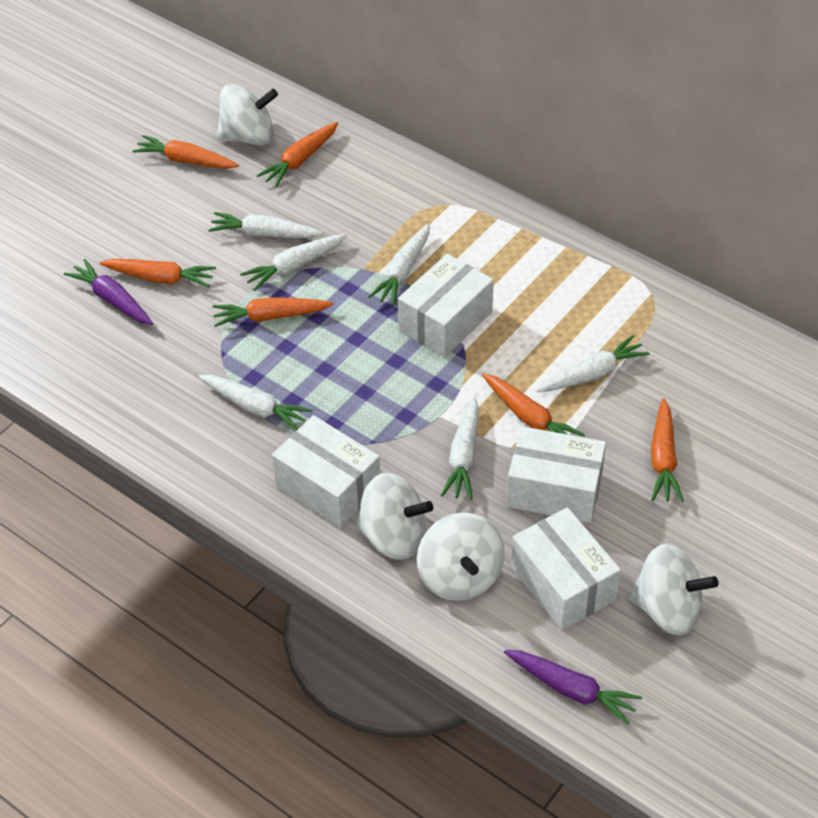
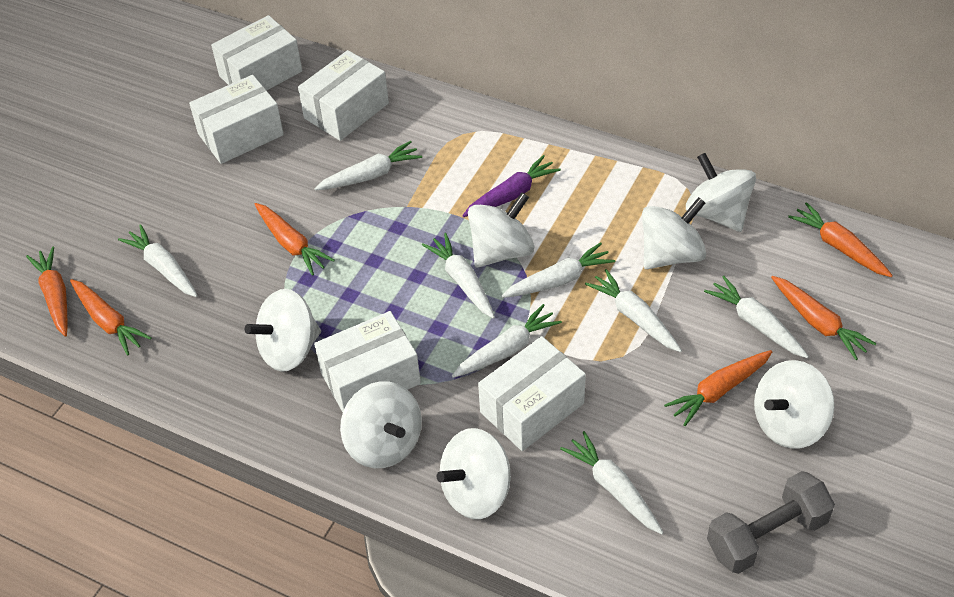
grey dumbbell: none = 0 -> [707,471,835,574] = 1
purple carrot: [64,259,153,325] [504,650,642,725] = 2 -> [462,155,561,217] = 1
white box: [272,415,380,528] [398,254,494,357] [506,426,606,523] [511,507,621,630] = 4 -> [189,75,284,164] [211,15,302,90] [298,50,389,141] [314,311,421,412] [478,336,586,451] = 5
white carrot: [198,375,313,431] [208,212,324,238] [240,234,347,291] [368,224,430,306] [441,397,479,500] [536,335,650,392] = 6 -> [118,224,198,297] [314,141,422,190] [422,233,495,319] [452,304,562,378] [501,242,615,298] [560,431,664,534] [585,269,682,352] [704,276,809,358] = 8
white spinning top: [217,84,278,146] [356,473,433,560] [417,513,505,601] [628,543,718,635] = 4 -> [245,289,321,372] [340,381,422,468] [437,428,511,519] [468,192,534,268] [642,197,706,269] [686,153,756,232] [754,360,835,449] = 7

